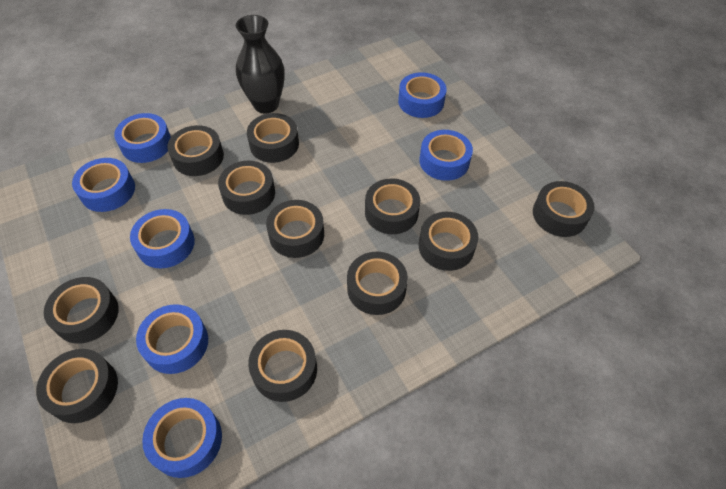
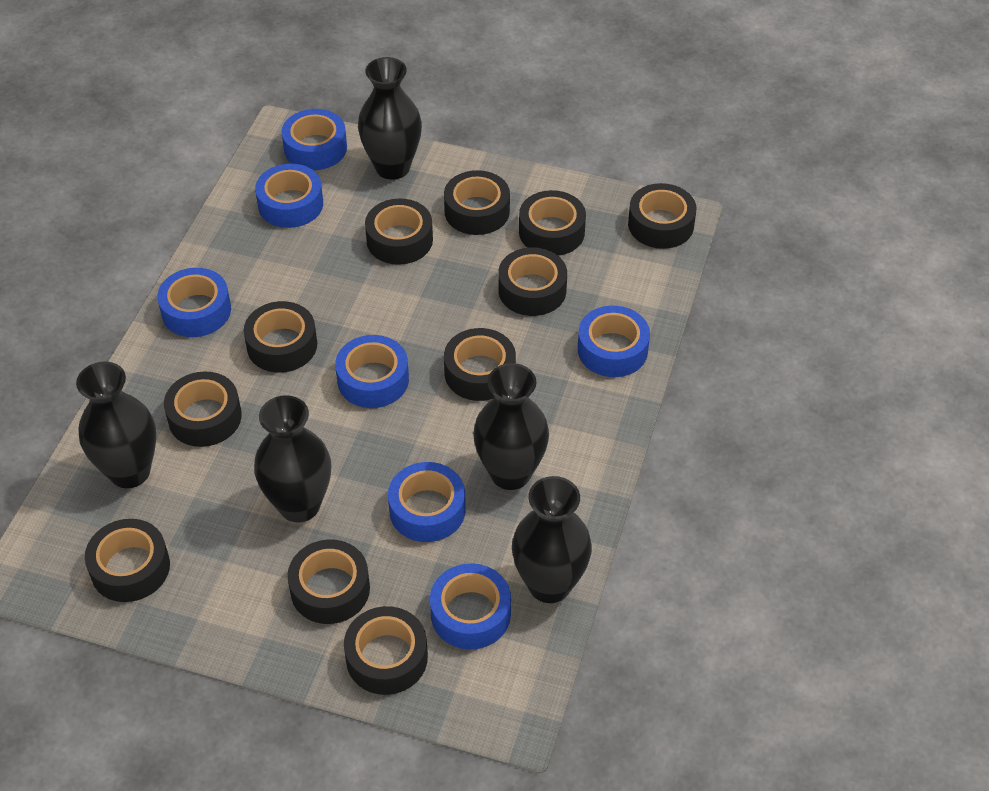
black vase: [236,15,285,114] = 1 -> [76,362,157,488] [254,395,331,523] [358,57,422,180] [473,363,549,490] [512,476,592,603] = 5

